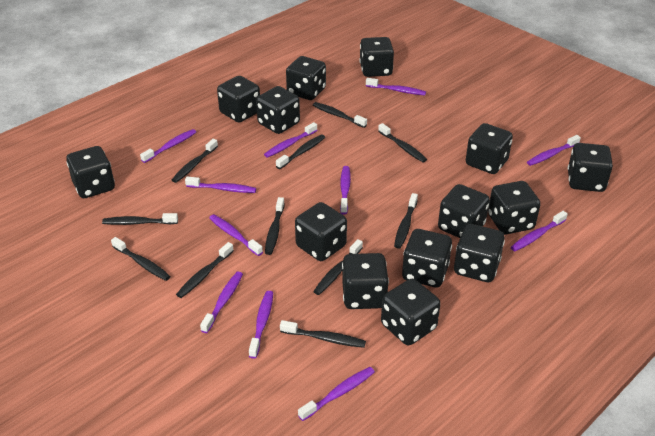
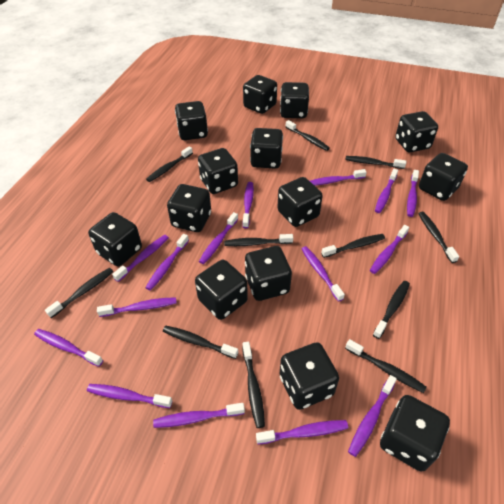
purple toothbrush: [140,129,196,163] [185,176,256,193] [200,272,243,333] [209,214,263,256] [249,291,273,358] [264,122,317,158] [298,367,375,421] [340,166,351,214] [366,78,426,95] [511,211,568,251] [527,135,581,166] = 11 -> [34,329,103,367] [87,384,172,408] [97,297,177,317] [112,235,169,282] [145,234,189,291] [153,403,245,428] [199,212,238,264] [242,182,254,228] [256,420,348,444] [302,246,345,302] [310,169,367,186] [348,375,397,457] [370,225,409,274] [375,169,398,213] [407,170,419,217] = 15

